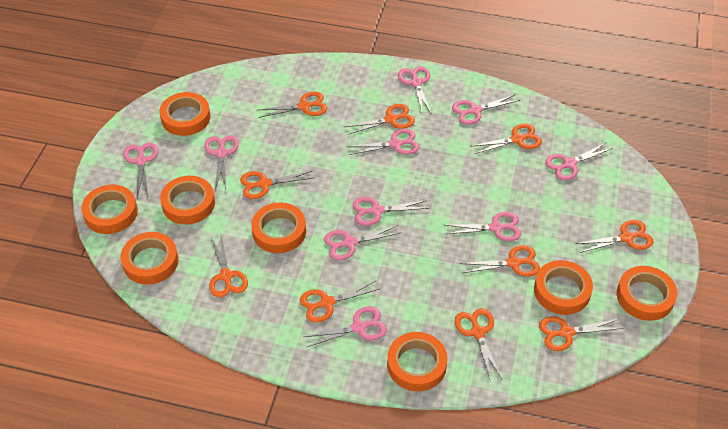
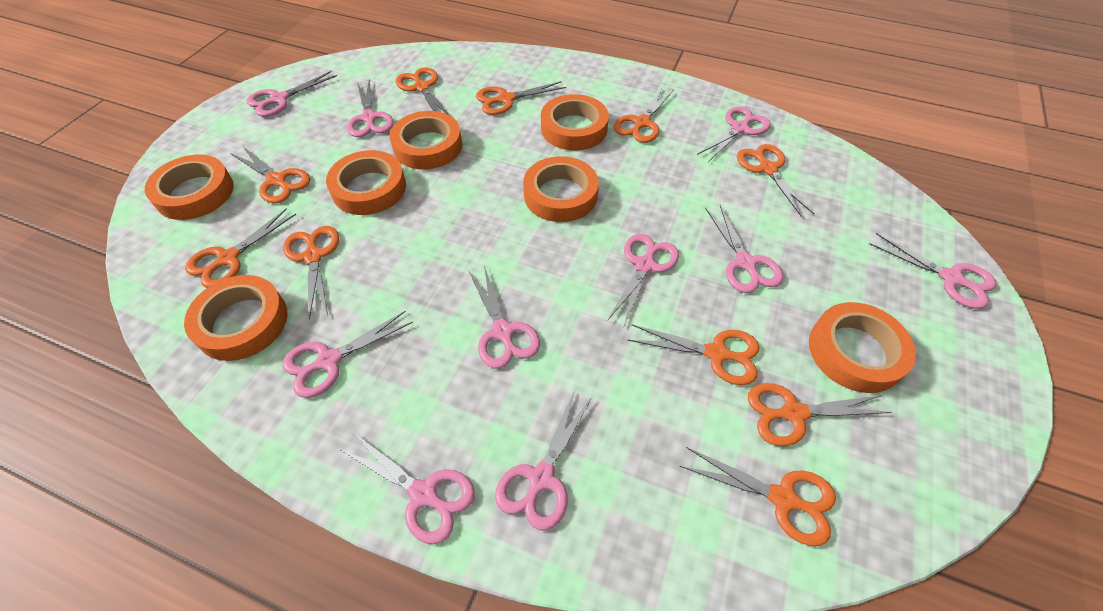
orange tape: [81,185,138,234] [120,232,178,285] [159,92,210,136] [160,176,215,225] [251,203,306,253] [387,332,448,391] [534,260,593,315] [617,266,677,321] = 8 -> [145,155,234,220] [184,275,287,361] [326,150,406,215] [390,111,462,169] [523,156,599,222] [541,94,609,151] [809,302,916,393] = 7

